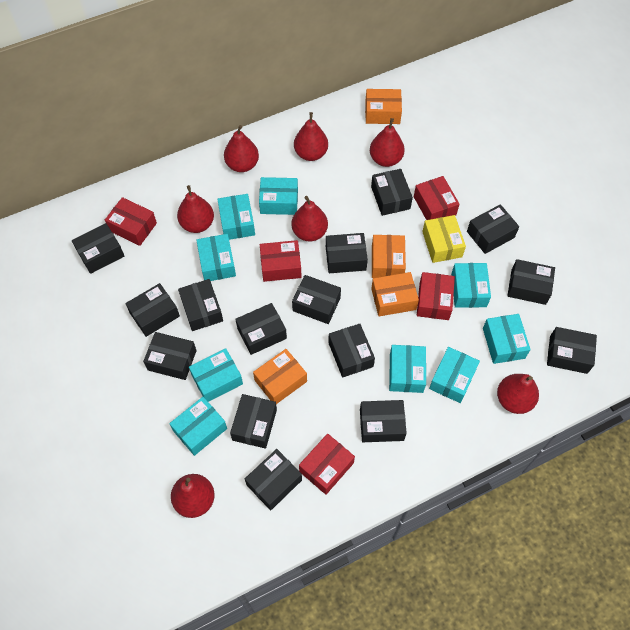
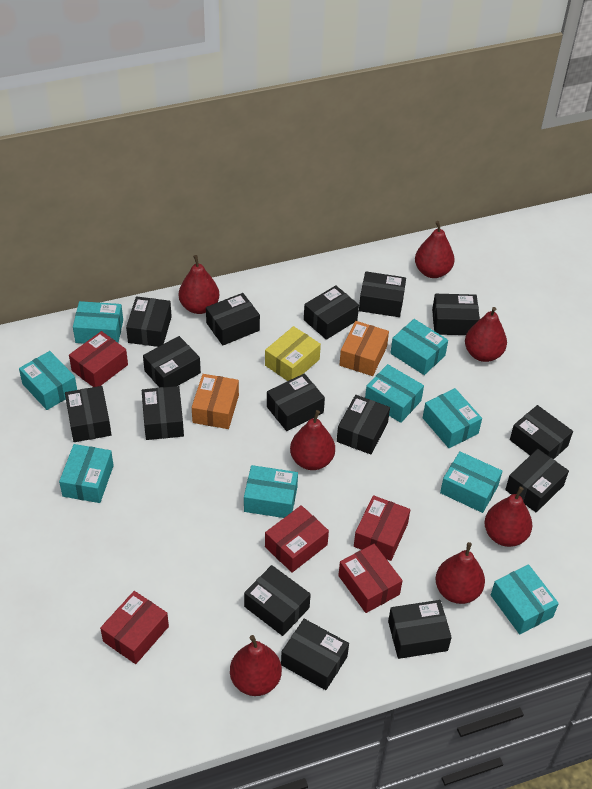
orange box: [253,349,307,404] [365,89,402,124] [371,272,419,316] [372,235,406,278] = 4 -> [192,374,239,429] [340,321,389,376] = 2

